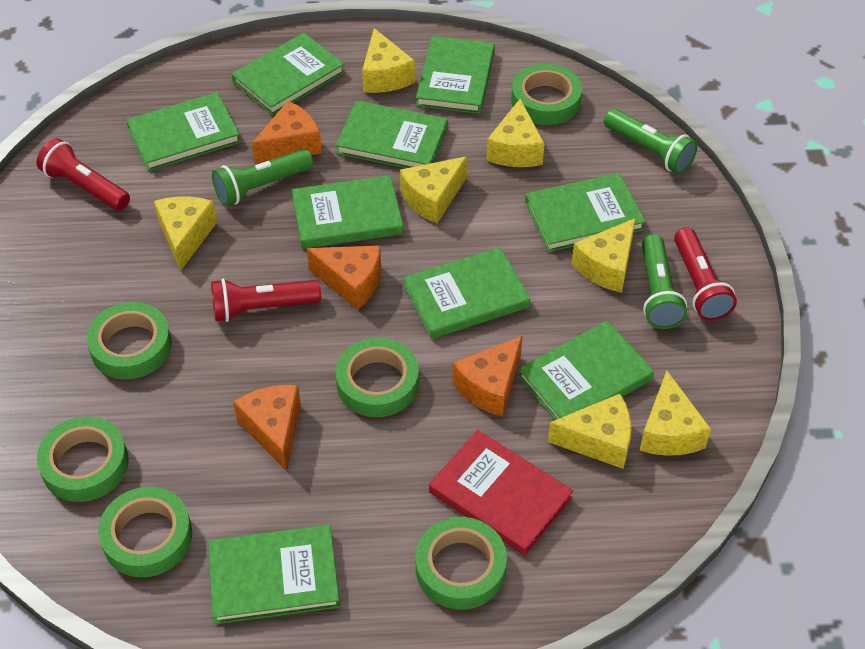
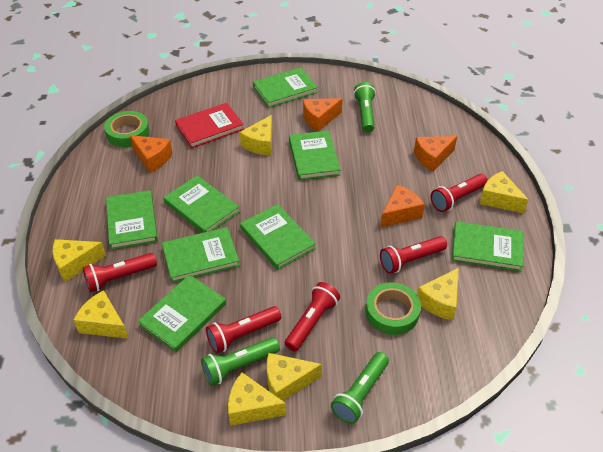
green book: [126,92,241,171] [208,525,340,624] [232,33,345,116] [292,175,403,249] [335,100,448,168] [404,247,530,339] [416,36,495,114] [518,320,654,420] [525,173,646,252] = 9 -> [106,190,158,250] [138,275,226,353] [162,227,240,283] [164,175,239,233] [240,204,316,270] [253,68,318,108] [289,131,341,180] [452,221,523,272] = 8
green tape: [37,416,129,502] [87,302,172,379] [98,487,192,577] [336,338,419,417] [415,517,507,610] [511,64,582,125] = 6 -> [104,111,150,147] [365,283,421,335] = 2
red flashlight: [37,138,130,211] [211,279,321,322] [674,227,737,321] = 3 -> [83,253,157,292] [206,306,281,353] [285,282,340,351] [380,236,447,274] [431,174,488,212] = 5

